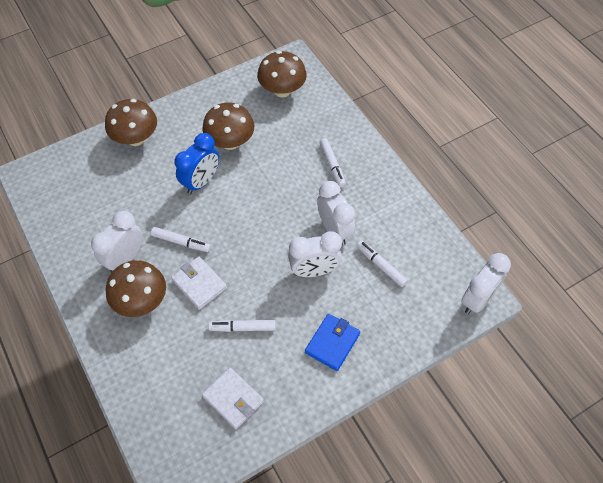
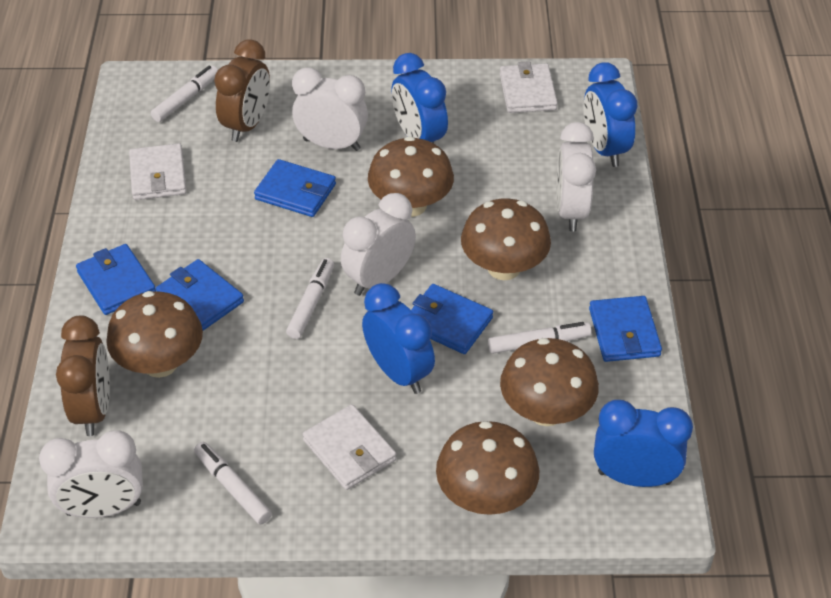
blue clock: [175,133,219,194] = 1 -> [362,283,435,394] [391,53,448,144] [583,62,638,167] [594,400,693,487] = 4
blue wallet: [305,314,360,371] = 1 -> [76,244,156,315] [156,259,244,331] [254,159,336,217] [411,284,493,354] [589,296,662,362] = 5
brown clock: none = 0 -> [56,315,110,436] [214,39,270,142] = 2
brown mushroom: [105,99,157,146] [106,260,166,317] [202,103,254,150] [257,51,307,97] = 4 -> [106,291,203,378] [368,136,454,217] [436,421,539,515] [461,198,551,280] [500,338,599,426] = 5
white wallet: [171,257,227,310] [202,367,264,429] = 2 -> [129,143,187,200] [303,404,396,490] [500,61,558,113] = 3

